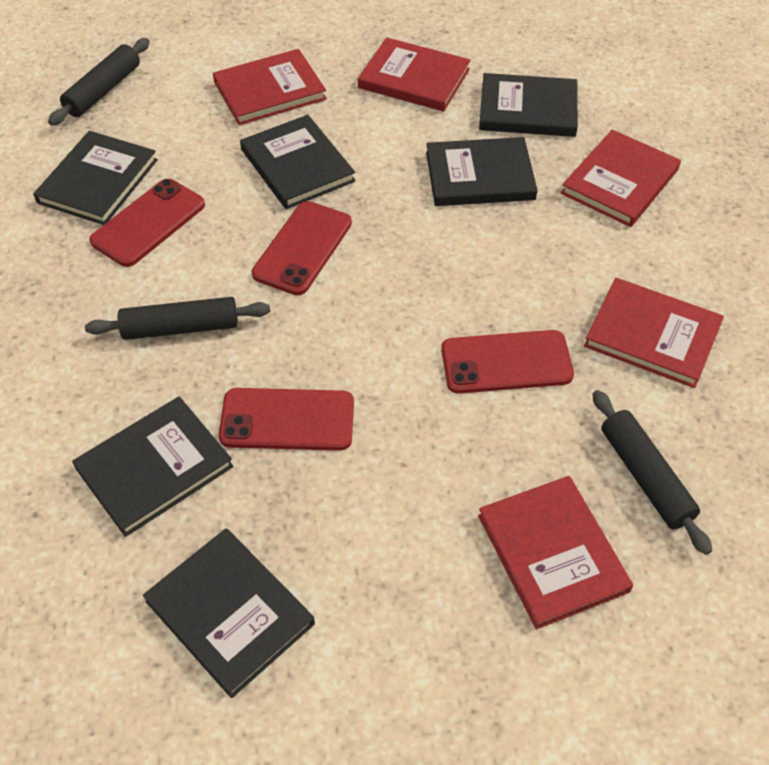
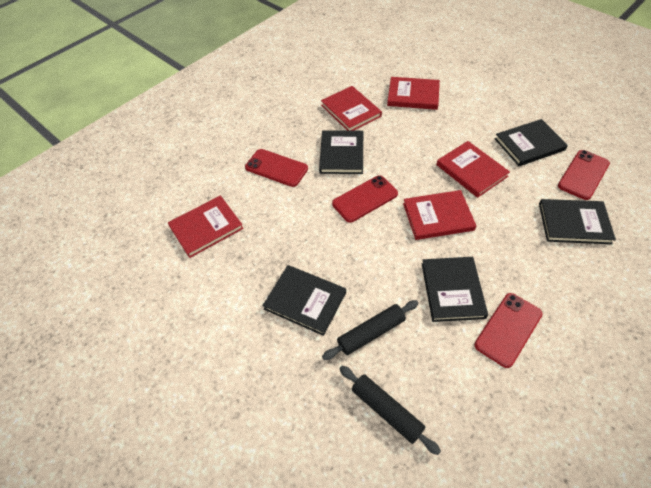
black book: [33,131,158,225] [72,396,234,537] [143,528,315,698] [240,115,356,209] [426,137,538,206] [479,73,578,137] = 6 -> [263,265,346,336] [319,130,363,174] [422,257,488,322] [495,119,568,166] [539,199,616,244] = 5
black rolling pin: [48,38,150,126] [85,297,270,340] [592,390,712,555] = 3 -> [322,300,419,360] [339,366,441,455] = 2

